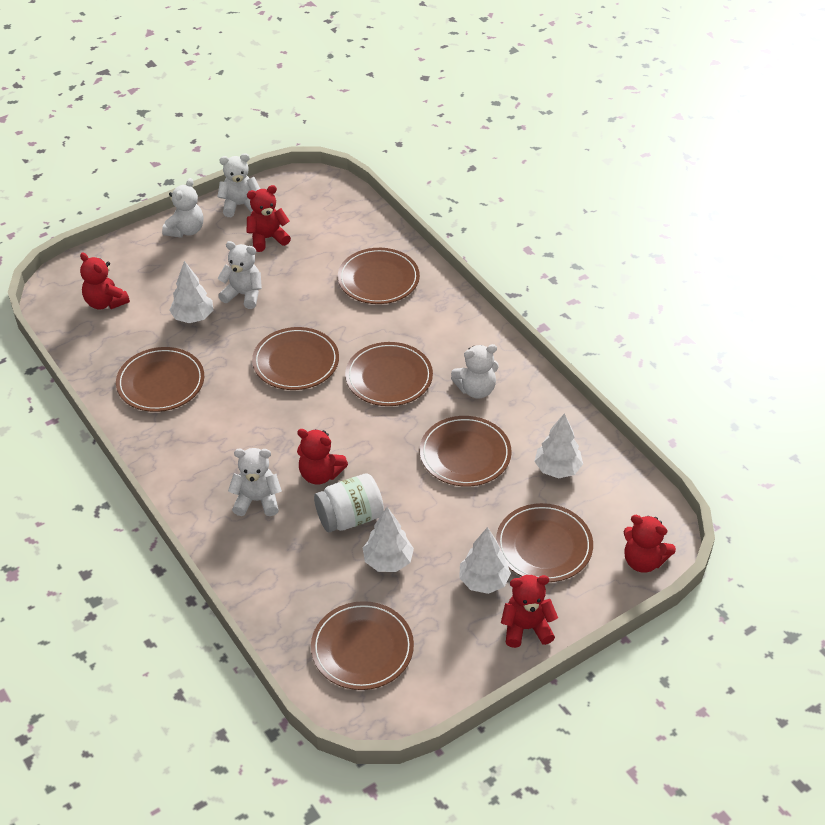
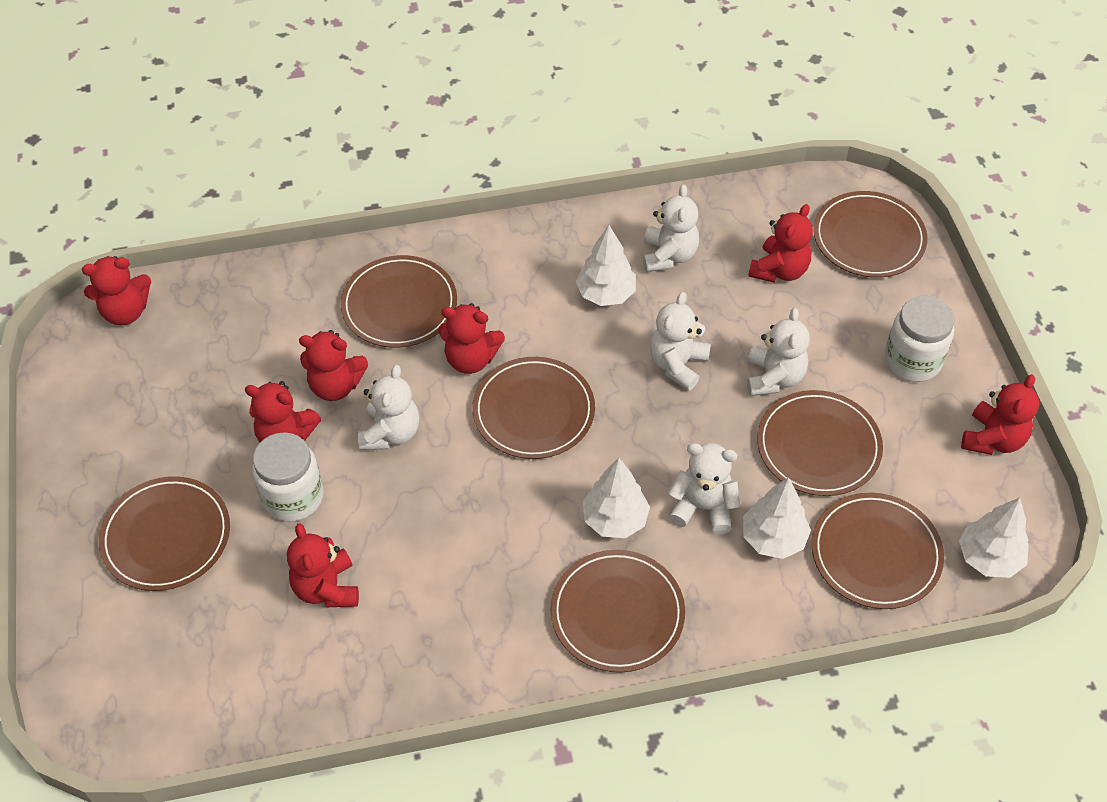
red teddy bear: [80,252,130,309] [246,185,291,252] [297,429,348,485] [501,575,558,648] [624,515,676,573] = 5 -> [82,256,151,325] [245,381,321,442] [287,523,359,607] [299,330,368,401] [438,303,505,374] [748,204,813,283] [961,374,1039,455] = 7
white jar: [314,473,384,532] = 1 -> [252,432,324,522] [885,295,954,382] = 2

